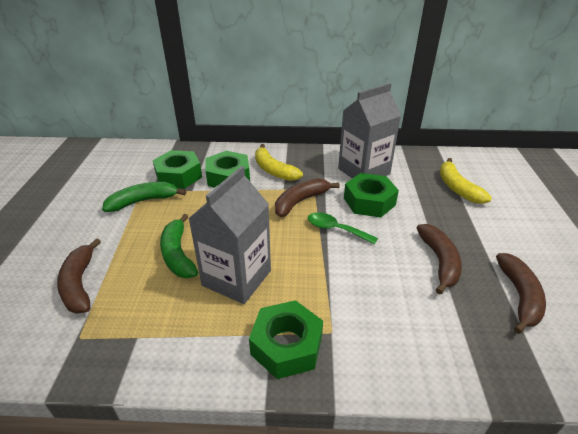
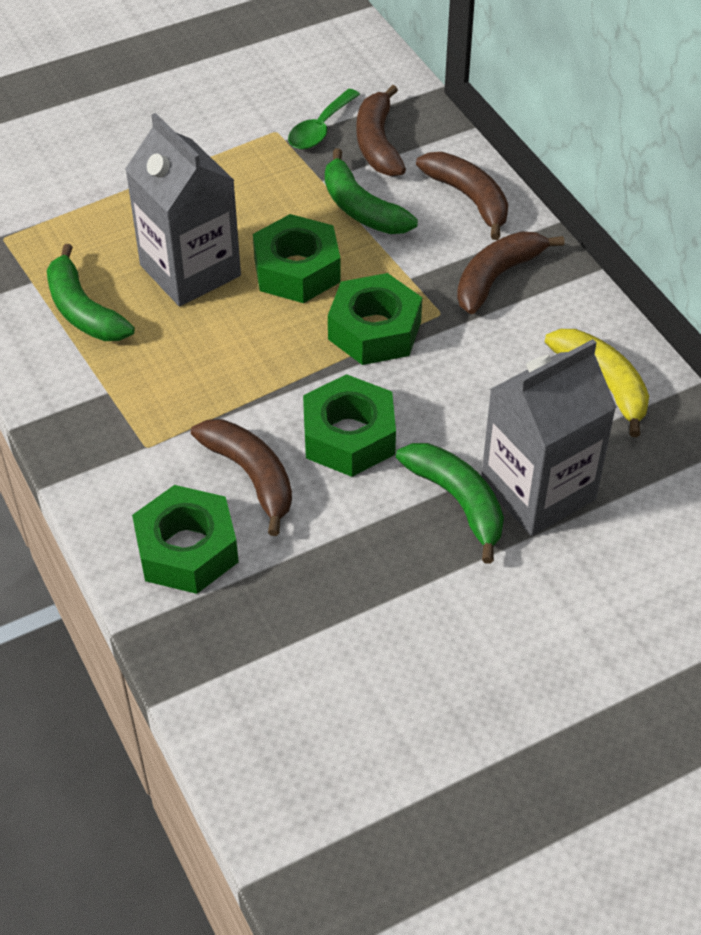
green banana: [102,182,186,212] [160,214,198,278] = 2 -> [47,244,135,341] [325,148,418,234] [396,443,504,564] = 3
yellow banana: [255,144,303,181] [440,158,492,204] = 2 -> [545,329,649,437] = 1

